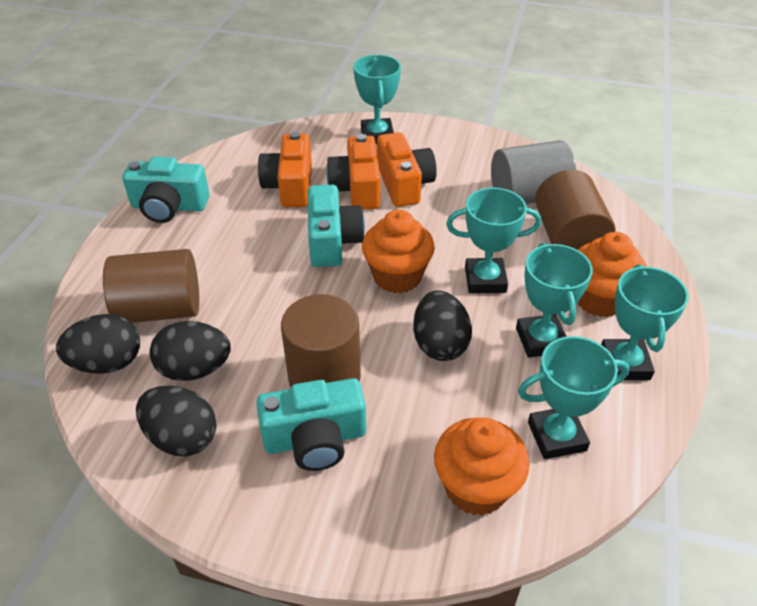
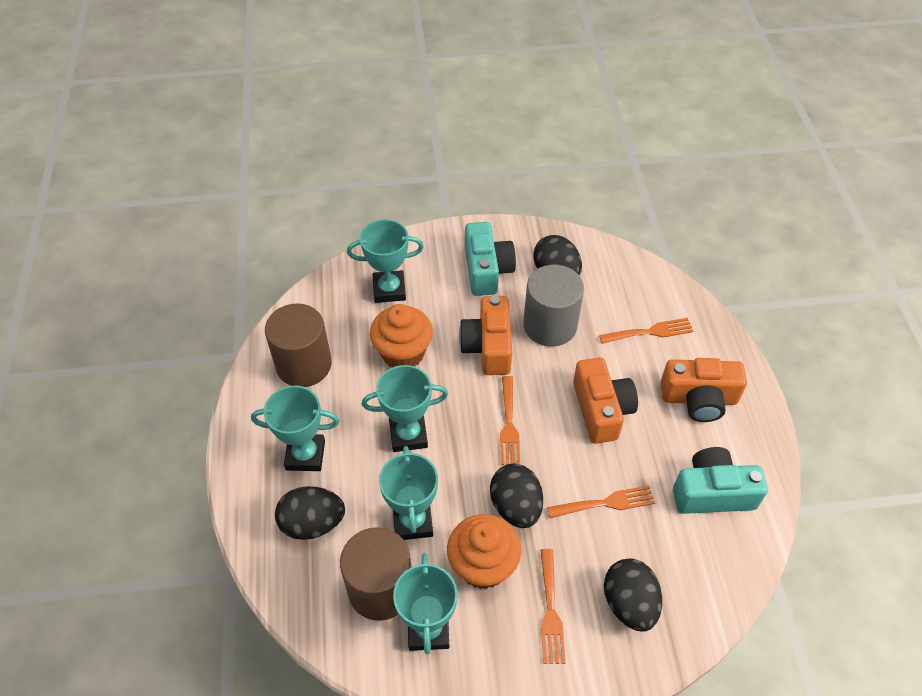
brown cylinder: [103,249,199,323] [281,294,361,388] [535,170,616,250] = 3 -> [265,303,332,387] [340,527,411,621] = 2
orange cupcake: [362,210,435,293] [434,418,530,516] [578,232,647,317] = 3 -> [370,304,433,367] [447,514,521,589] = 2
orange fork: none = 0 -> [500,376,520,465] [540,549,566,664] [547,485,655,518] [599,318,694,344] = 4
turquoise camera: [122,157,209,223] [256,378,366,471] [308,185,365,267] = 3 -> [465,222,516,296] [673,447,768,514] = 2

